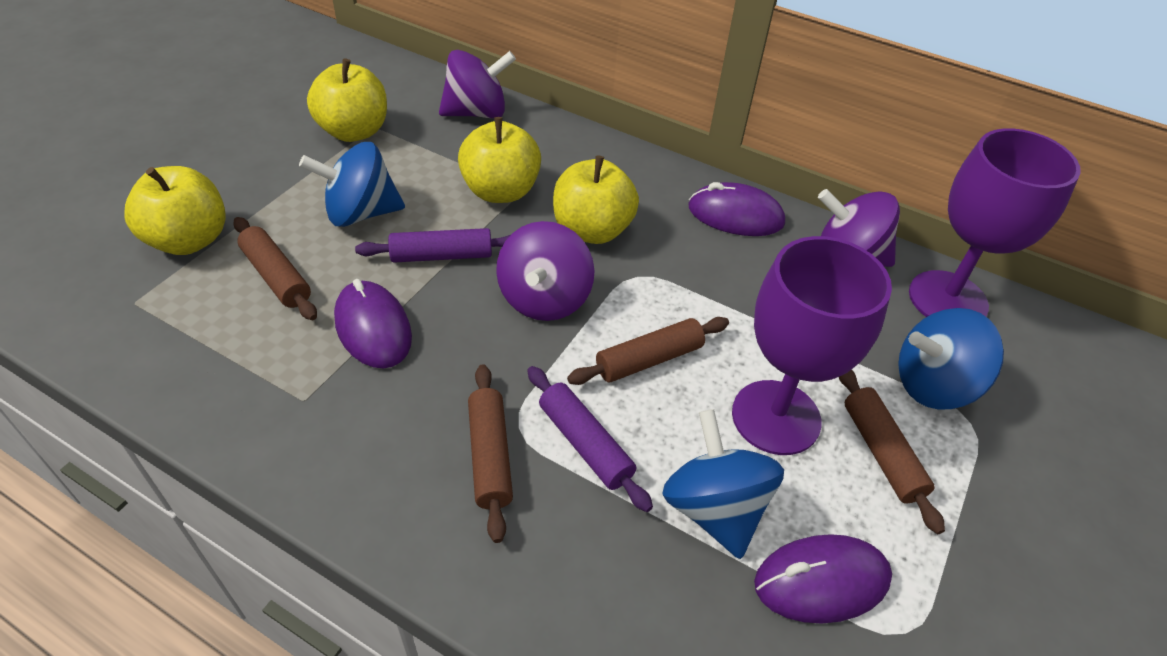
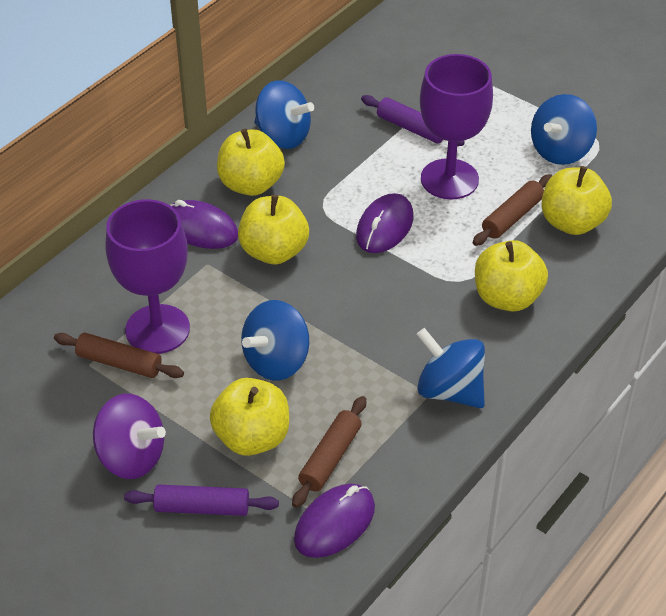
blue spinning top: [299,142,405,227] [663,409,784,559] [898,308,1004,409] = 3 -> [241,300,309,380] [254,80,314,149] [416,328,485,408] [531,94,597,165] = 4
brown rolling pin: [233,217,317,320] [468,364,513,543] [567,317,729,385] [839,370,945,534] = 4 -> [54,333,184,378] [292,396,366,508] [473,174,552,246] = 3
purple spinning top: [439,50,516,118] [496,221,594,321] [818,189,900,267] = 3 -> [93,394,166,479] = 1
yellow apple: [124,166,226,255] [307,58,387,142] [458,117,541,203] [553,155,639,244] = 4 -> [210,378,289,456] [217,129,285,196] [238,195,309,265] [475,240,548,312] [541,166,612,235] = 5

